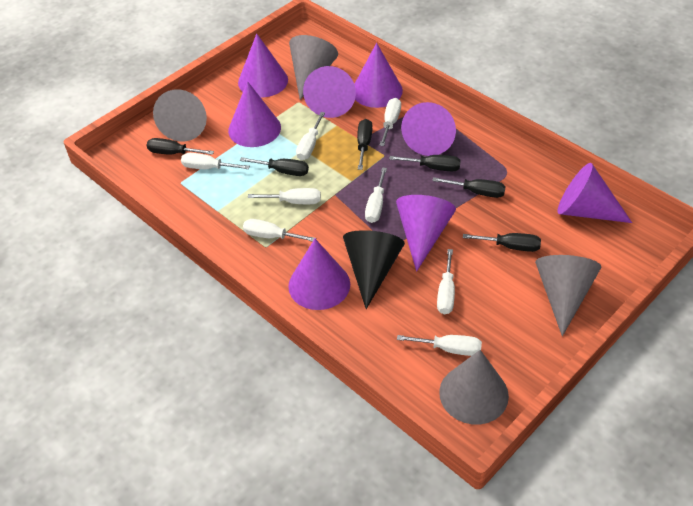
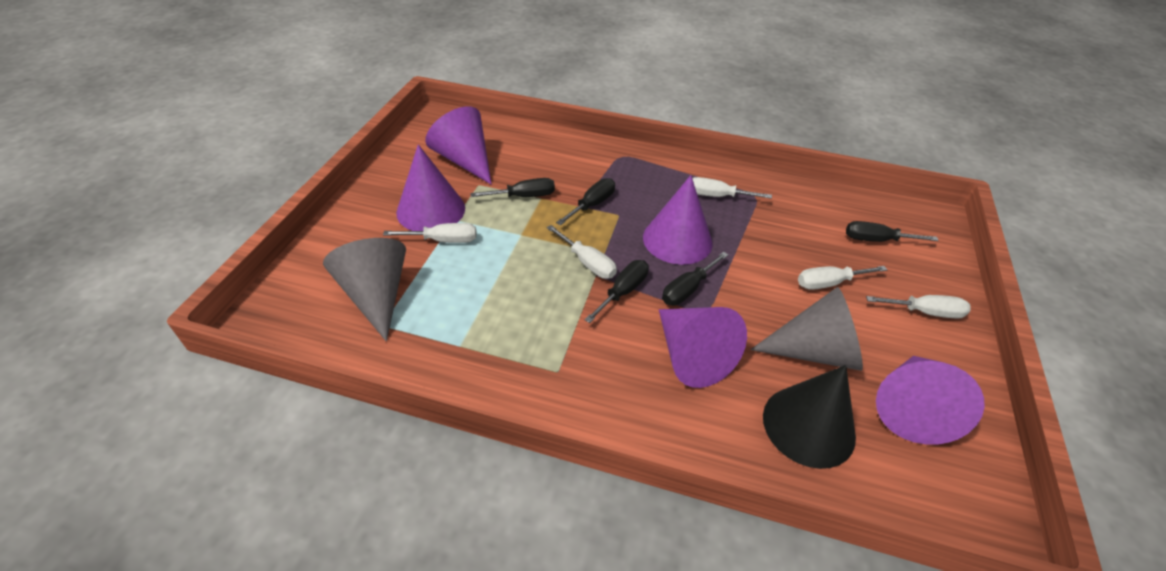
black screwdriver: [147,138,214,155] [240,157,309,176] [357,119,372,170] [389,155,461,171] [432,177,506,198] [463,233,541,252] = 6 -> [470,178,555,197] [556,178,615,225] [584,260,649,323] [662,252,728,305] [846,221,939,242] = 5
grey cone: [153,90,207,141] [289,35,338,100] [439,350,509,425] [535,255,601,336] = 4 -> [323,238,406,341] [751,287,863,371] = 2
purple cone: [228,81,281,147] [238,34,288,98] [288,239,350,310] [303,66,356,118] [355,43,403,108] [396,195,456,271] [401,102,456,156] [557,163,632,223] = 8 -> [396,144,465,231] [425,106,492,185] [643,175,712,265] [659,307,747,388] [876,356,985,445] = 5
white screwdriver: [181,153,250,169] [243,219,316,242] [248,188,321,204] [296,112,325,160] [365,167,387,223] [380,98,401,146] [397,335,482,356] [437,249,455,314] = 8 -> [383,223,476,243] [547,225,617,279] [692,177,772,199] [798,266,887,290] [866,295,971,319] = 5

